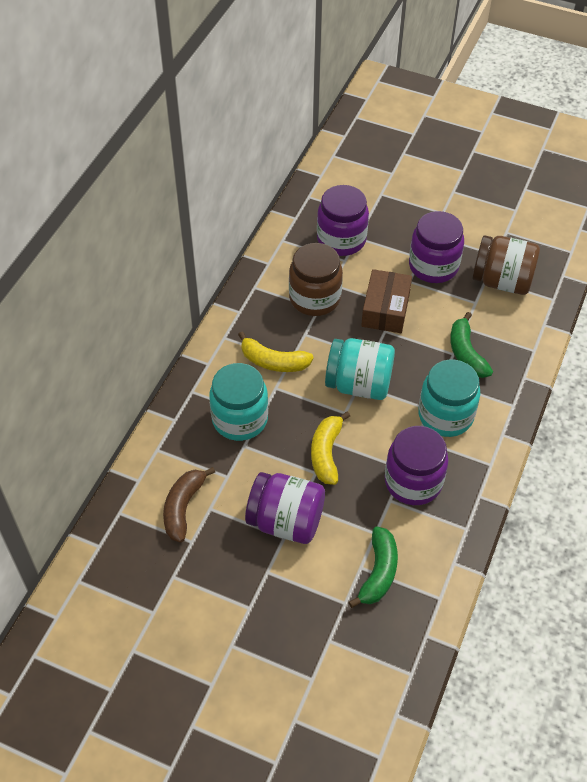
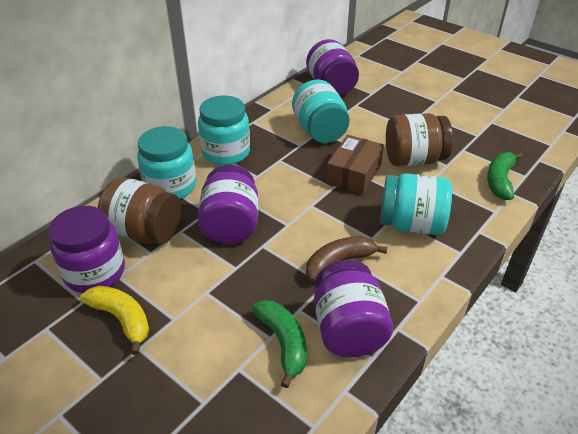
turquoise jar: [209,363,268,441] [325,338,395,400] [418,359,480,437] = 3 -> [137,126,196,199] [198,95,250,165] [292,79,350,143] [380,173,452,235] = 4
yellow banana: [238,332,314,372] [311,411,350,485] = 2 -> [80,286,149,355] = 1

